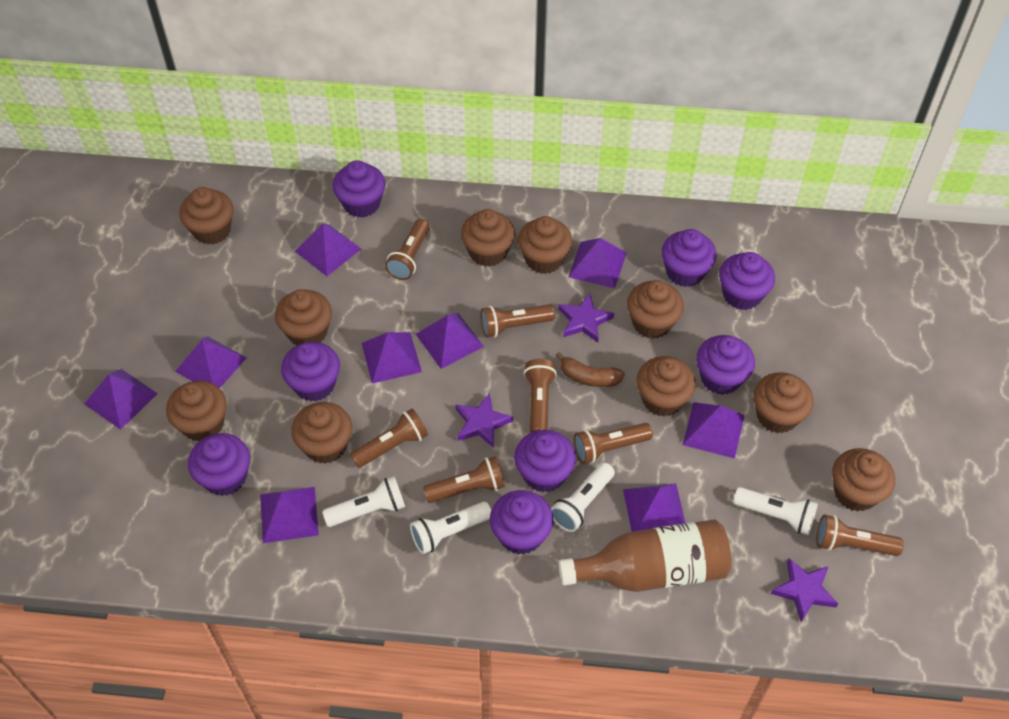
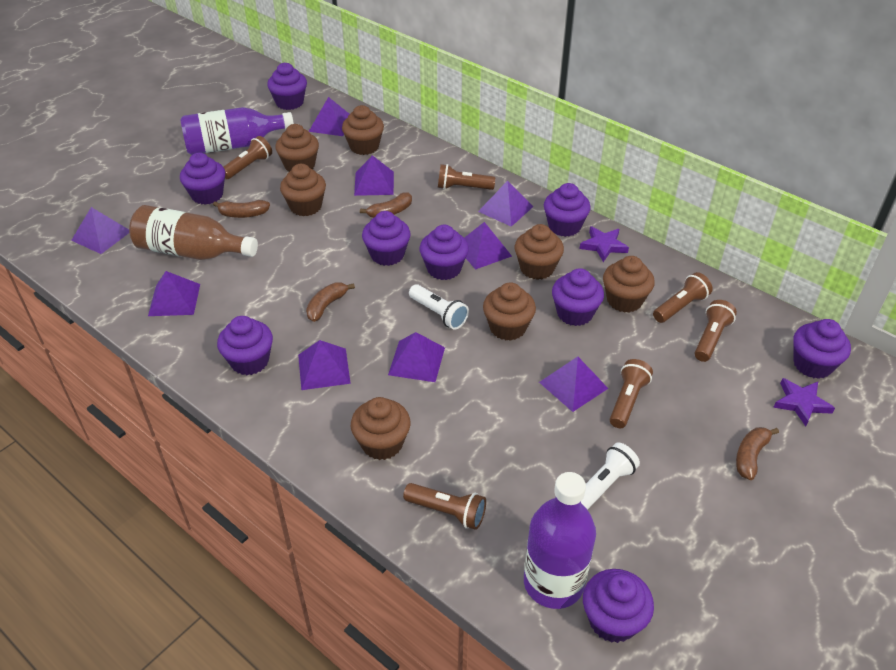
brown banana: [555,352,625,387] = 1 -> [213,200,270,218] [306,283,355,322] [360,192,412,218] [736,427,779,480] = 4
brown cupcake: [166,381,227,442] [179,187,233,245] [275,289,332,345] [291,402,352,464] [461,209,515,267] [518,216,572,274] [627,280,684,339] [636,356,696,417] [753,372,814,433] [832,448,895,512] = 10 -> [275,124,319,172] [280,164,326,216] [342,105,384,155] [351,397,411,460] [483,282,536,341] [515,224,564,280] [603,256,655,313] = 7
brown flashlight: [350,408,428,468] [385,219,430,280] [423,456,505,503] [480,304,555,338] [524,359,557,433] [574,423,653,464] [816,514,904,556] = 7 -> [223,136,272,179] [403,483,486,530] [438,164,495,190] [610,359,653,428] [653,272,713,323] [695,300,737,362] = 6
purple bottle: none = 0 -> [180,107,294,155] [524,472,596,609] = 2
purple cupcake: [188,433,250,496] [281,342,340,402] [333,160,385,218] [490,490,553,555] [514,430,576,492] [661,229,717,287] [696,335,755,395] [719,252,775,310] = 8 -> [180,152,225,205] [217,316,273,375] [267,63,307,110] [362,211,410,266] [420,225,469,280] [544,183,591,237] [552,268,604,326] [583,569,654,643] [793,319,851,379] = 9
purple star: [455,393,513,448] [558,293,614,343] [771,558,838,622] = 3 -> [580,226,629,262] [773,378,835,426] = 2
white flashlight: [322,476,405,527] [410,502,491,554] [551,462,615,532] [733,487,818,535] = 4 -> [409,284,469,330] [581,443,640,510] = 2

